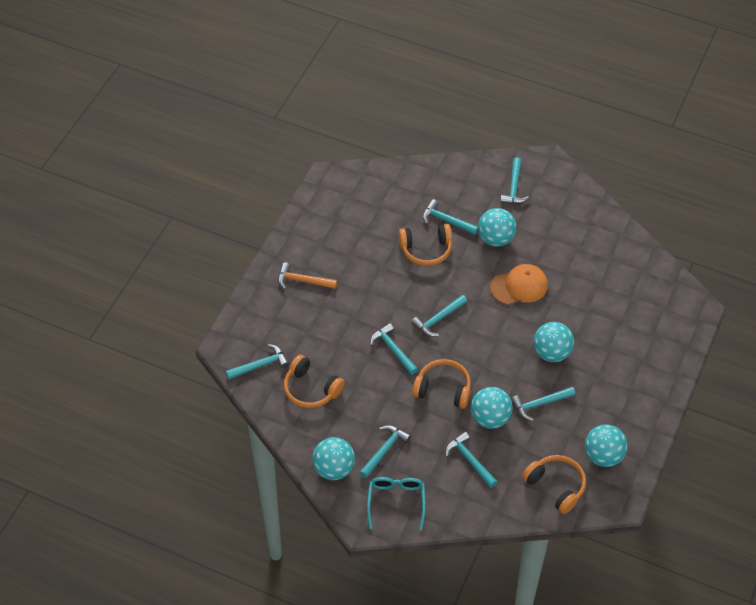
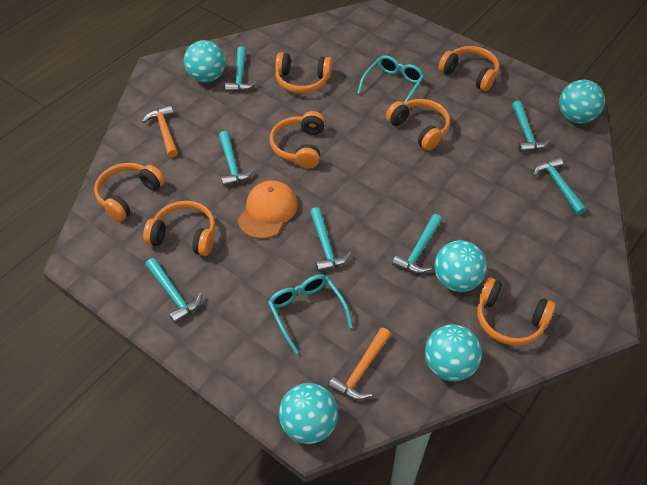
orange hammer: [278,262,337,289] = 1 -> [142,105,178,158] [328,328,391,400] = 2
orange headphones: [284,355,345,408] [398,224,452,266] [412,359,471,409] [522,455,586,514] = 4 -> [94,163,165,222] [143,201,215,256] [270,111,325,168] [275,52,332,93] [386,99,450,151] [438,46,499,91] [477,277,556,346] = 7
turquoise glasses: [367,477,426,531] = 1 -> [268,274,353,354] [357,55,424,103] = 2
turquoise hammer: [226,344,289,380] [359,425,411,478] [370,323,418,375] [411,295,467,337] [423,199,478,235] [445,432,497,488] [500,157,529,204] [511,387,575,421] = 8 -> [146,258,202,324] [219,131,254,187] [225,47,257,92] [310,207,351,272] [392,214,442,274] [512,101,550,153] [534,157,587,215] = 7

